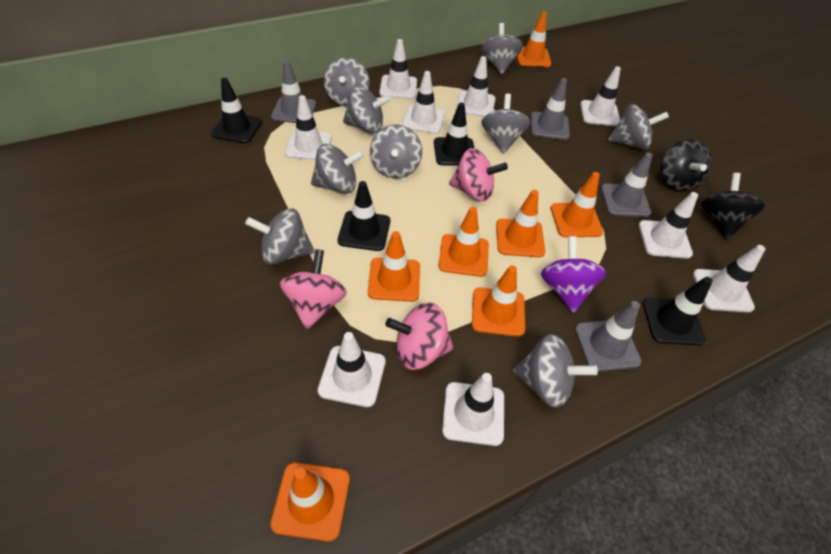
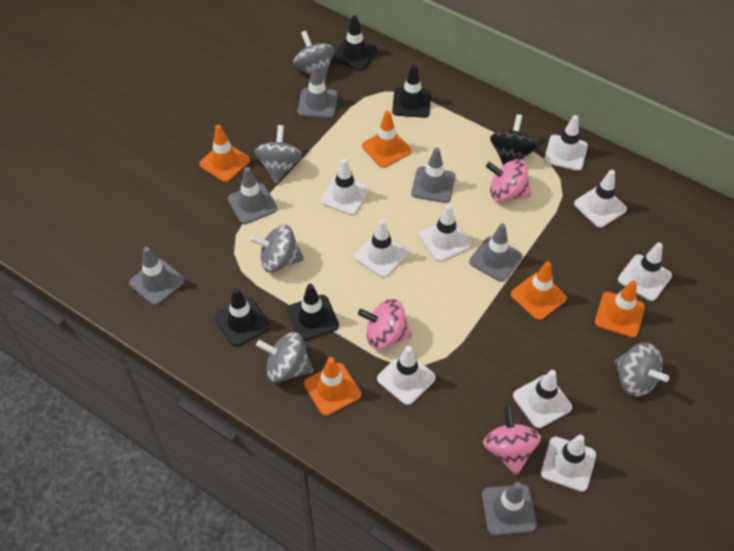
black spinning top: [660,139,712,192] [701,173,765,239] = 2 -> [490,114,537,165] = 1
grey spinning top: [245,208,315,265] [311,144,364,194] [324,57,370,106] [343,86,391,134] [370,124,422,179] [481,23,523,74] [481,94,531,154] [513,334,598,408] [608,104,669,150] = 9 -> [249,224,304,273] [255,125,302,184] [256,332,313,383] [293,31,334,82] [615,343,669,397] = 5
grey traffic cone: [271,61,316,123] [531,78,570,140] [575,301,642,372] [601,153,653,217] = 4 -> [129,247,185,305] [228,167,277,224] [298,65,338,118] [411,148,455,203] [469,223,522,282] [482,482,537,536] = 6
orange traffic cone: [270,462,350,541] [368,231,420,302] [439,207,489,277] [472,265,525,337] [496,190,545,257] [517,12,551,67] [551,172,603,238] = 7 -> [199,125,250,182] [304,357,361,416] [362,111,411,168] [511,261,567,320] [595,280,645,338] = 5
purple spinning top: [541,236,606,313] = 1 -> none = 0

